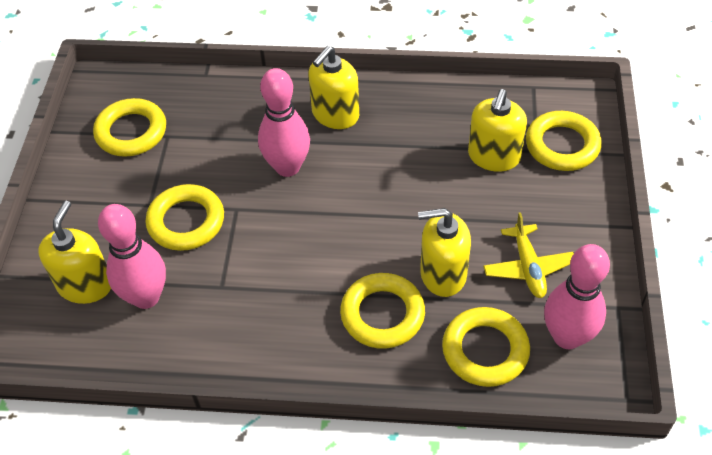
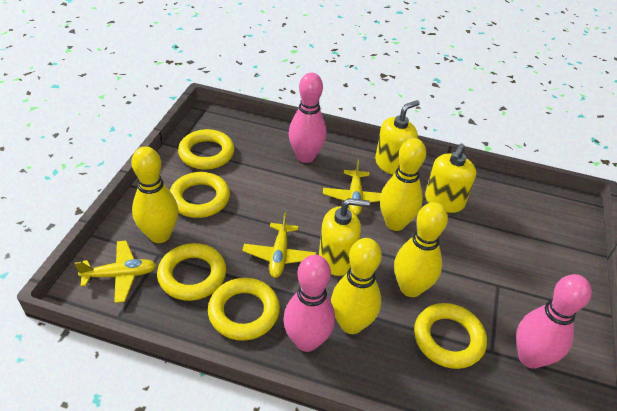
yellow bowling pin: none = 0 -> [131,146,178,243] [331,238,382,334] [380,138,426,231] [394,202,448,297] = 4
yellow plane: [483,212,574,298] = 1 -> [74,240,157,303] [242,212,317,278] [323,159,381,215] = 3
yellow soap dispenser: [38,200,111,304] [308,46,359,129] [418,208,471,297] [468,89,527,172] = 4 -> [319,198,370,276] [375,100,420,175] [425,144,476,213] = 3

